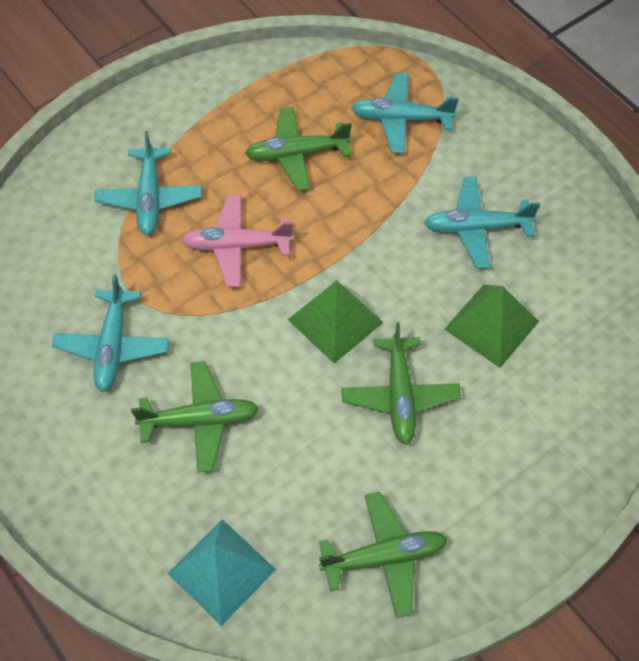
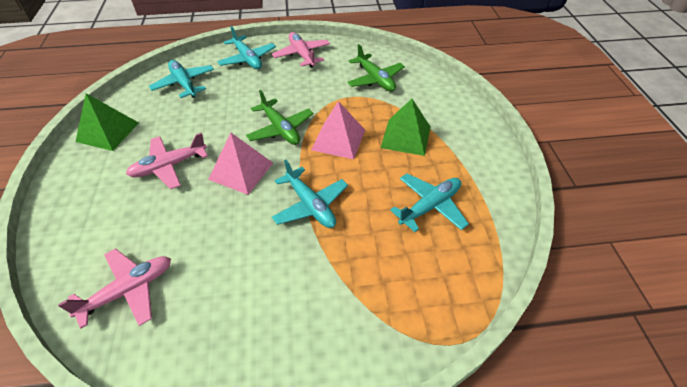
green plane: [131,361,259,473] [245,107,352,191] [319,492,448,618] [341,322,461,445] = 4 -> [246,90,314,145] [347,44,405,91] = 2
pink plane: [181,195,294,287] = 1 -> [58,248,171,329] [126,133,208,189] [272,32,330,68] = 3
pink pyramid: none = 0 -> [208,133,273,195] [311,101,365,159] = 2
turquoise pyramid: [167,519,276,626] = 1 -> none = 0

